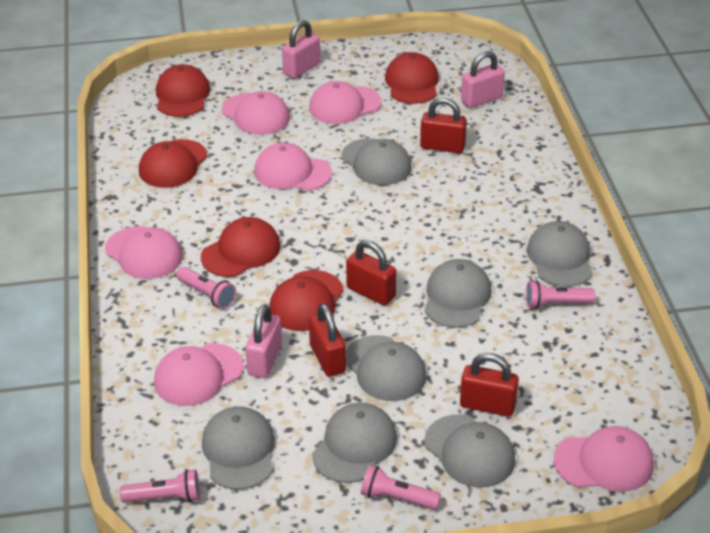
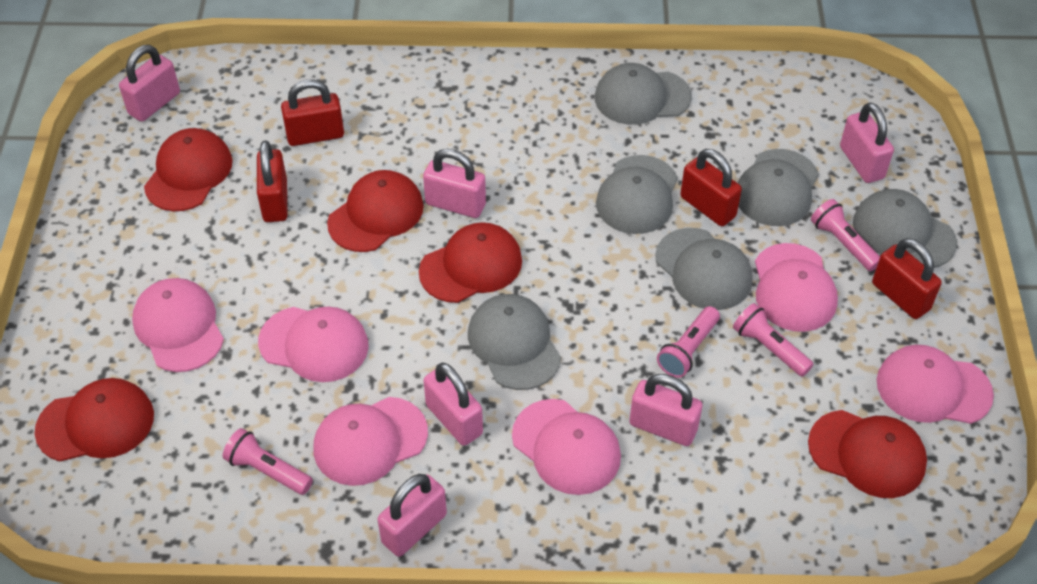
grey cap: [202,406,275,490] [312,402,397,483] [342,138,412,185] [346,335,426,401] [424,259,491,328] [424,415,515,488] [527,221,593,287] = 7 -> [468,294,561,390] [595,63,692,125] [596,155,678,234] [655,228,753,310] [738,149,819,226] [853,189,957,268] = 6
pink padlock: [245,304,282,378] [282,20,320,79] [461,51,505,108] = 3 -> [119,45,180,122] [377,474,447,557] [423,149,486,218] [424,363,483,446] [629,374,703,446] [840,103,894,183] = 6

